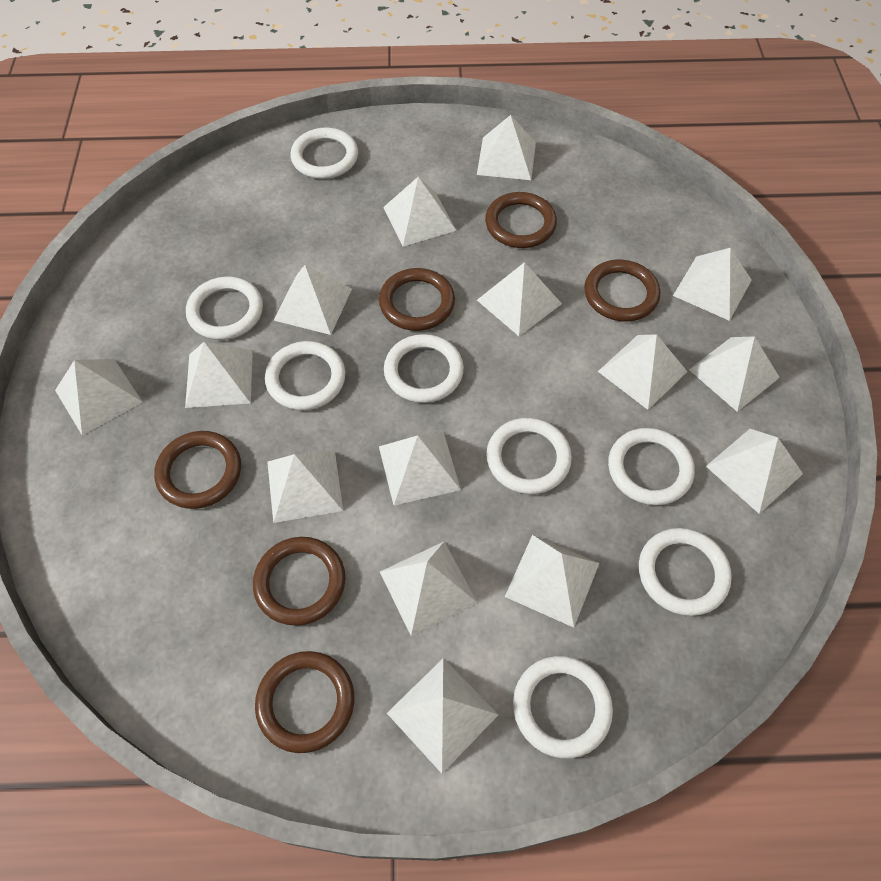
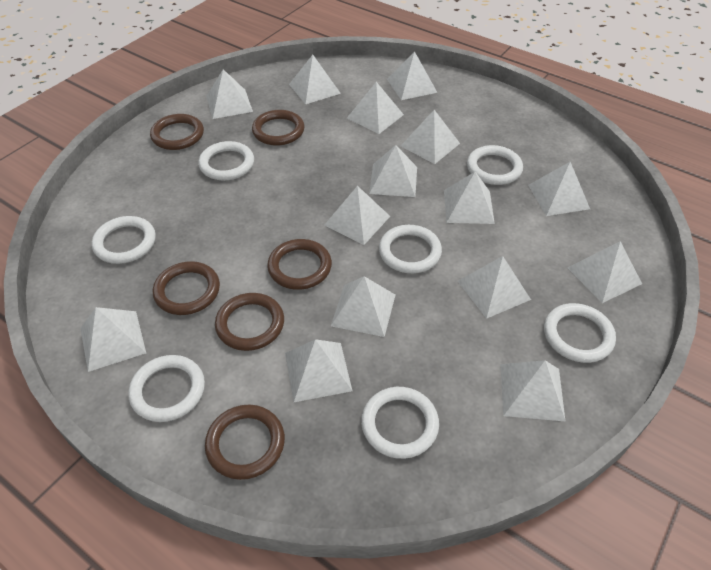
white ring: [186,276,263,340] [265,341,346,410] [290,127,358,179] [384,334,464,403] [486,418,572,494] [513,656,613,758] [608,428,695,505] [639,528,732,616] = 8 -> [92,216,156,264] [128,355,205,422] [198,141,254,180] [361,387,439,459] [379,225,442,273] [467,145,523,185] [544,303,616,363] = 7

